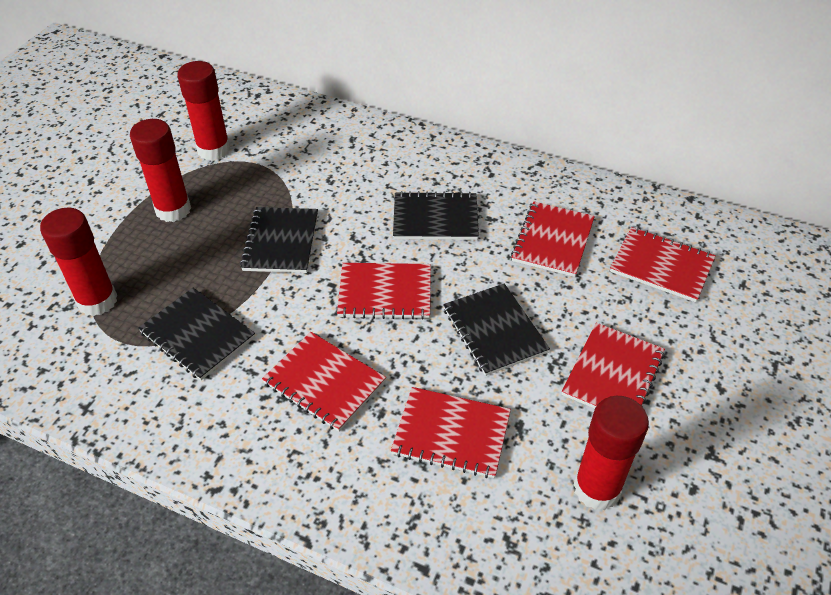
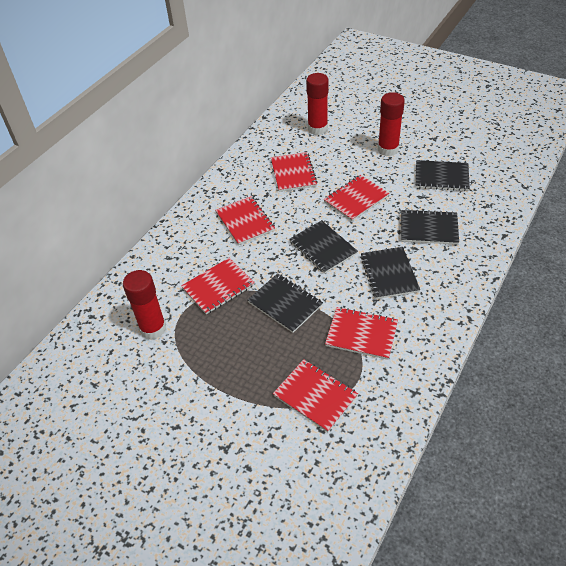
black notebook: [138,288,255,380] [240,207,318,273] [393,191,479,240] [443,283,550,376] = 4 -> [247,273,323,333] [289,220,358,274] [360,247,420,299] [401,209,459,245] [416,160,470,191] = 5
red glue stick: [40,208,117,316] [130,119,191,222] [177,61,231,161] [573,396,649,510] = 4 -> [123,270,166,340] [306,73,329,135] [378,92,405,156] = 3

